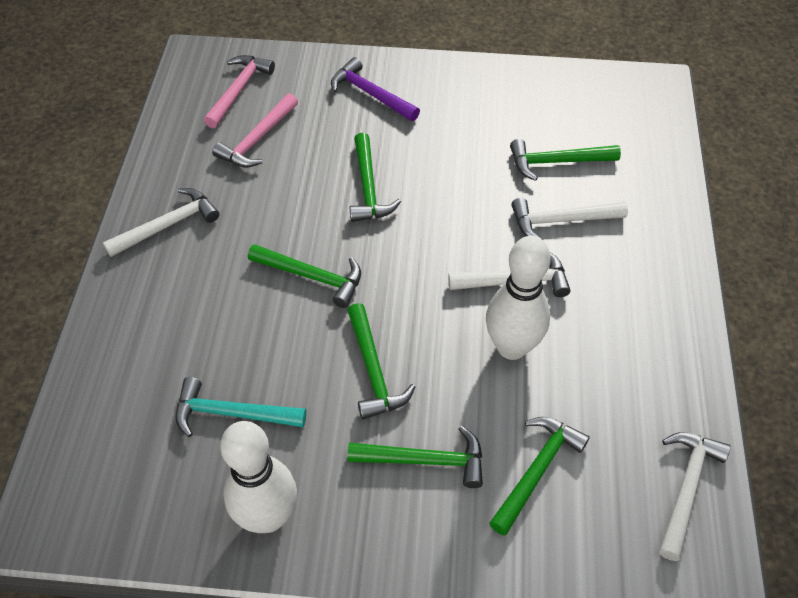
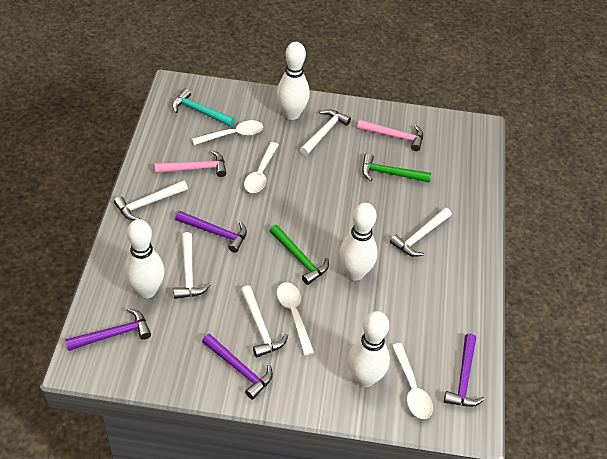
green hammer: [248,244,361,308] [347,303,416,420] [347,426,483,488] [349,133,401,222] [489,417,590,536] [510,139,621,181] = 6 -> [270,225,329,285] [362,153,431,182] = 2
purple hammer: [331,57,420,121] = 1 -> [65,308,151,351] [175,211,247,253] [202,333,273,400] [444,334,485,407] = 4
white bowling pin: [220,421,297,533] [486,236,551,360] = 2 -> [125,219,165,298] [277,42,310,120] [339,203,378,281] [348,311,390,387] = 4
white hammer: [103,188,220,257] [448,253,571,297] [511,198,628,240] [659,432,731,561] = 4 -> [114,180,188,220] [174,232,210,299] [240,285,288,358] [300,109,351,156] [390,208,452,257] = 5
white spoon: none = 0 -> [192,120,263,145] [244,142,279,193] [277,282,314,355] [392,343,433,419] = 4

